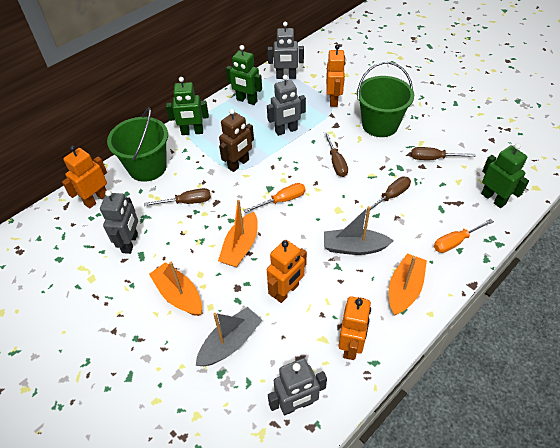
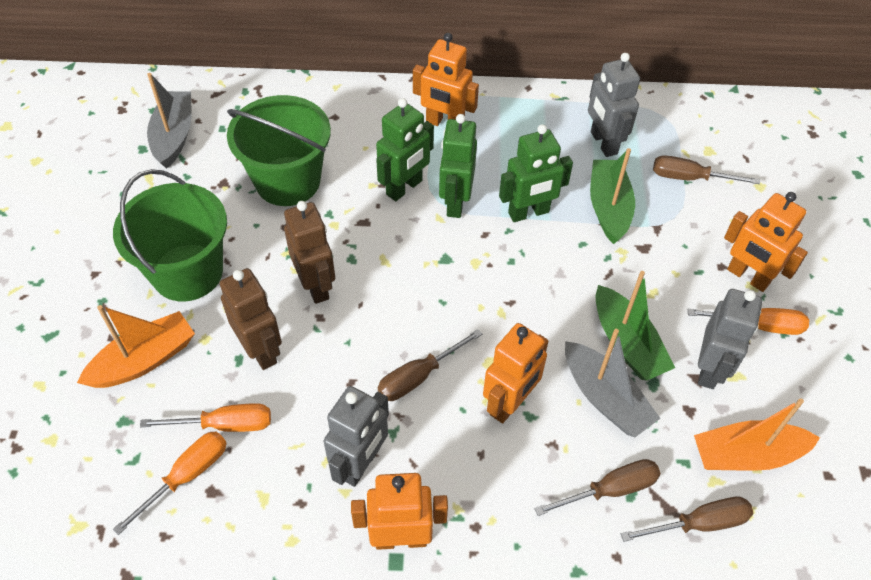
brown robot: [219,109,254,172] = 1 -> [220,268,282,370] [284,201,335,304] = 2
green boat: none = 0 -> [590,148,635,244] [595,271,675,381] = 2
grey robot: [100,190,138,254] [267,21,304,79] [267,75,306,136] [268,358,327,416] = 4 -> [324,386,389,487] [588,53,640,157] [698,289,762,389] = 3
orange boat: [149,262,202,316] [218,200,258,267] [389,253,427,316] = 3 -> [77,305,195,388] [694,398,820,471] = 2
orange screwdriver: [244,183,305,213] [434,219,494,253] = 2 -> [113,431,227,535] [140,403,271,432] [688,308,809,335] = 3

